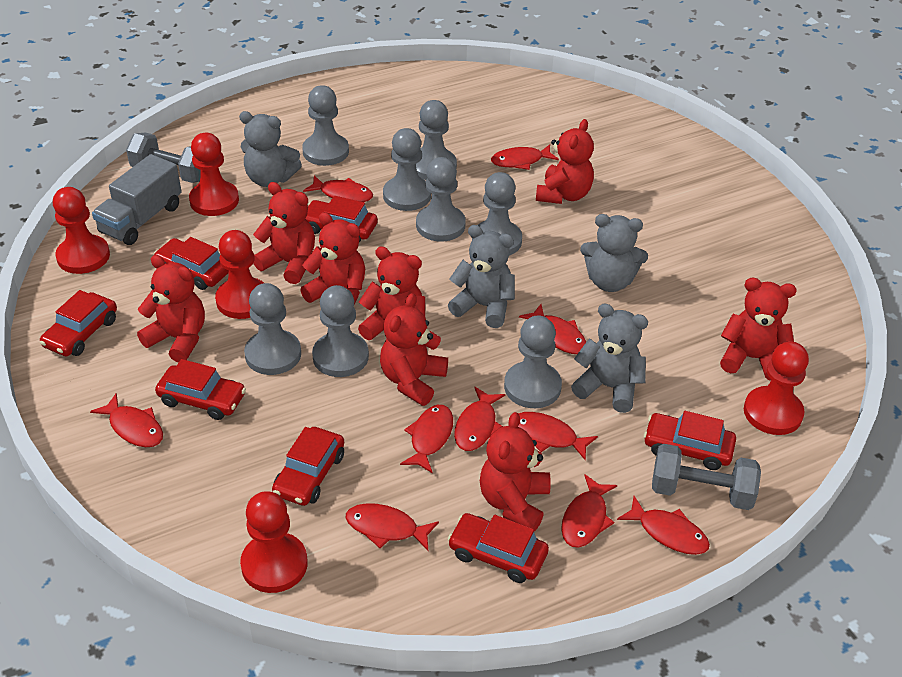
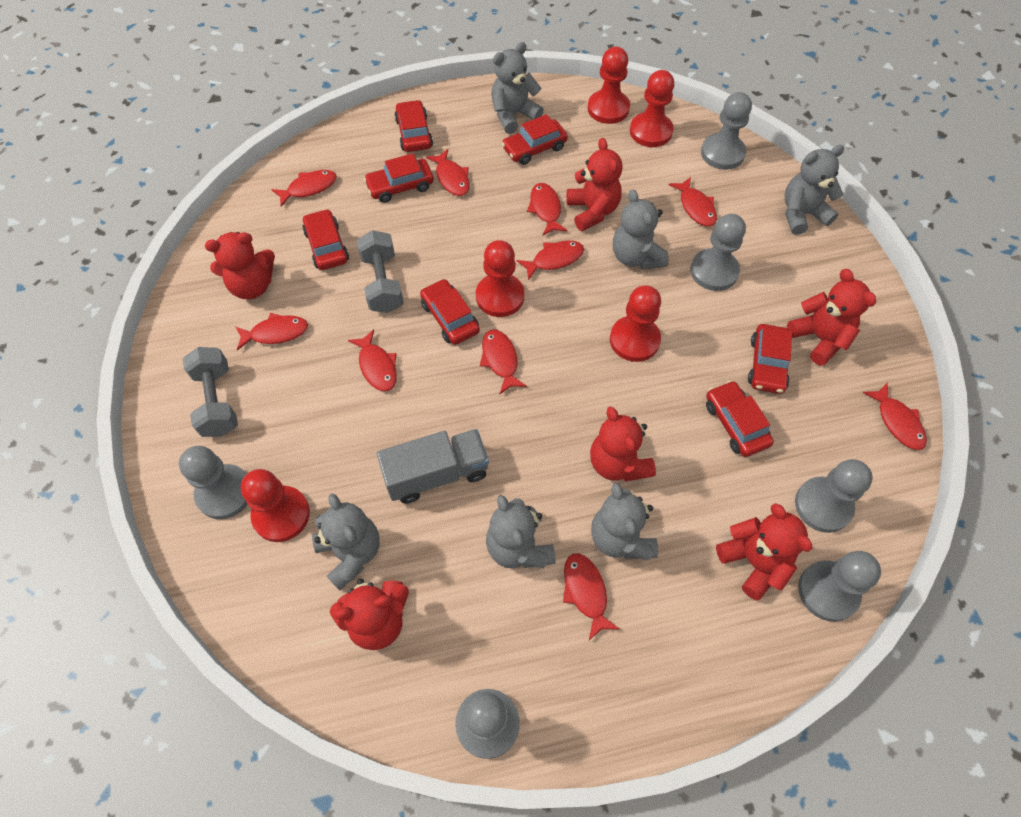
grey pawn: [244,283,301,375] [302,85,349,166] [312,285,369,377] [383,128,431,211] [416,100,457,180] [416,157,466,242] [472,172,522,256] [504,315,562,408] = 8 -> [179,446,248,519] [455,689,520,759] [690,214,746,291] [701,92,752,170] [795,459,873,533] [798,551,881,622] = 6
grey teddy bear: [239,111,302,187] [448,225,515,328] [571,304,648,413] [580,214,648,292] = 4 -> [312,494,379,591] [486,495,556,569] [491,42,544,134] [591,483,658,561] [613,190,669,269] [785,145,844,235] = 6
red teddy bear: [137,255,205,362] [253,182,315,284] [300,212,365,304] [358,246,425,340] [380,293,448,406] [480,412,551,531] [536,119,594,204] [720,278,797,381] = 8 -> [205,232,275,300] [330,578,409,650] [566,138,623,231] [590,406,656,482] [716,503,813,600] [787,269,876,366] = 6

